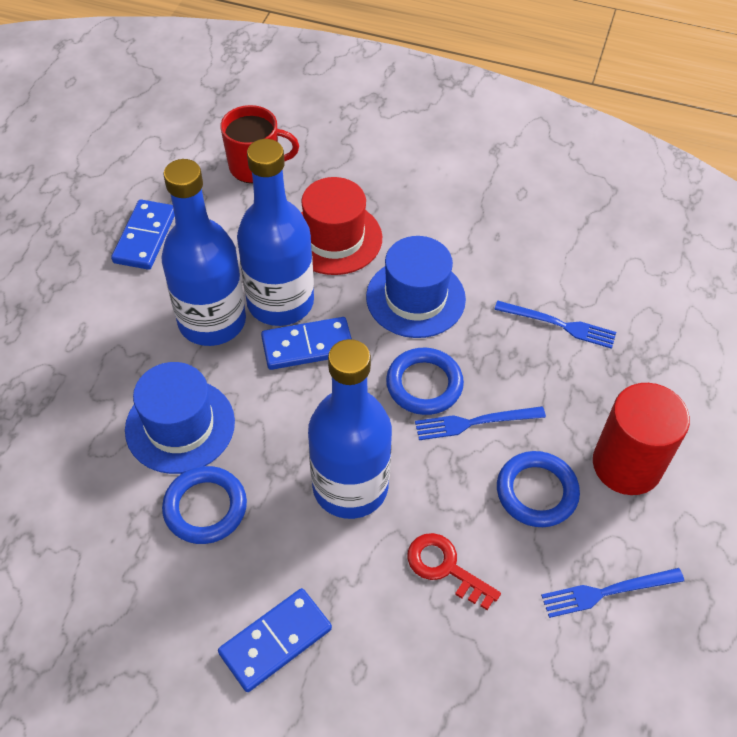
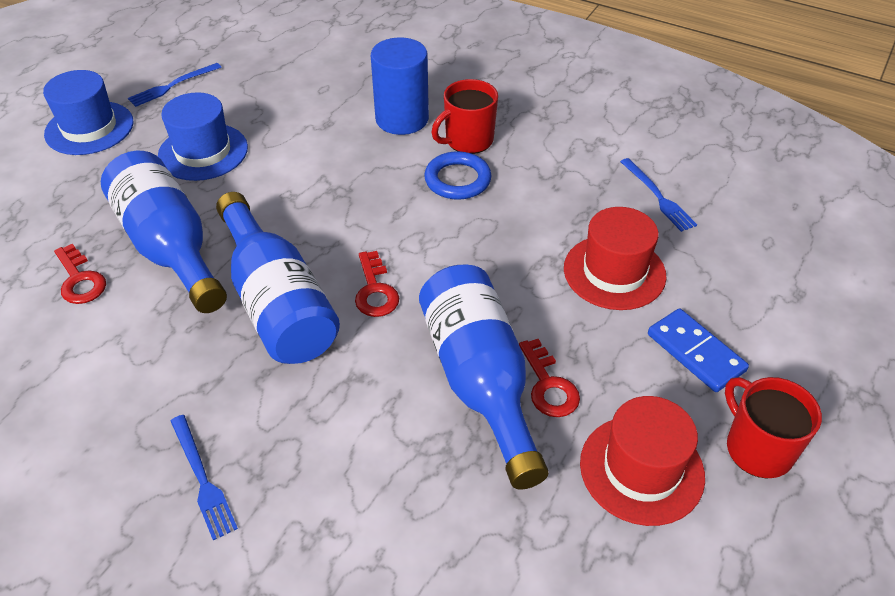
blue cylinder: none = 0 -> [371,38,429,135] = 1
blue domino: [111,199,175,270] [218,588,332,692] [261,317,352,370] = 3 -> [648,308,749,392] = 1
blue ring: [162,466,247,544] [386,348,464,415] [497,451,580,527] = 3 -> [424,151,492,200] = 1
red cylinder: [593,383,690,495] = 1 -> none = 0
red hat: [301,177,382,275] = 1 -> [564,207,666,310] [580,396,705,526] = 2
red key: [407,533,501,610] = 1 -> [54,244,106,304] [355,251,399,317] [519,339,580,417] = 3
red mug: [220,105,299,183] = 1 -> [431,79,498,154] [725,377,822,478] = 2

